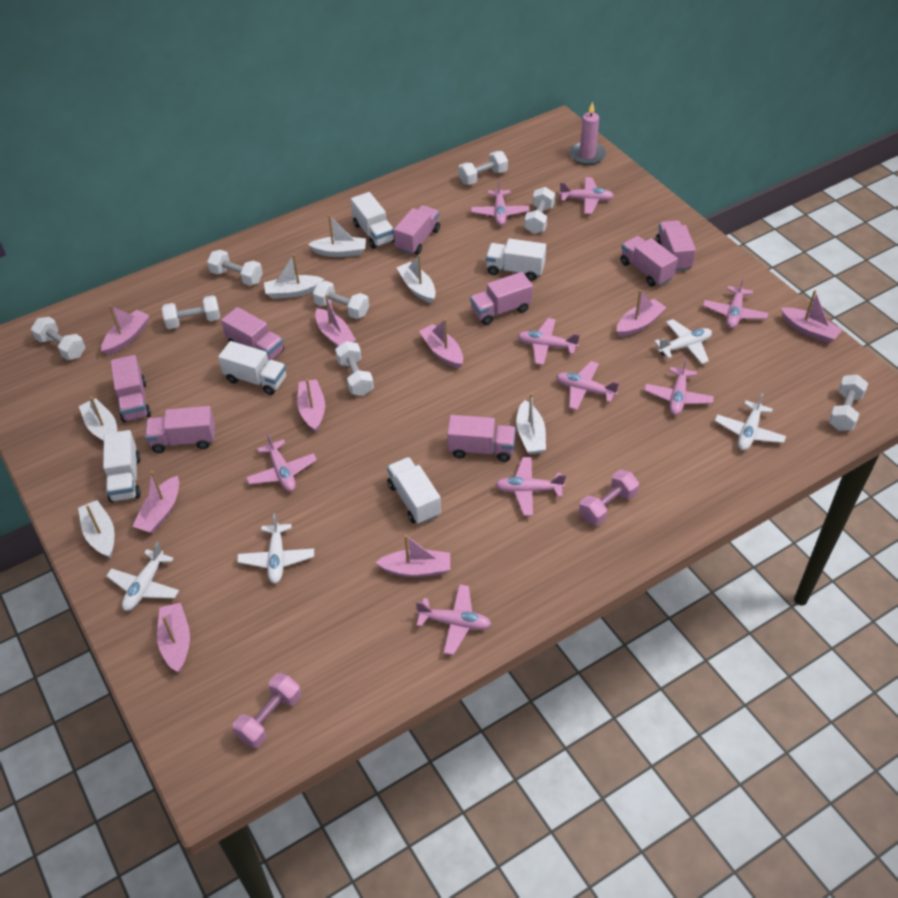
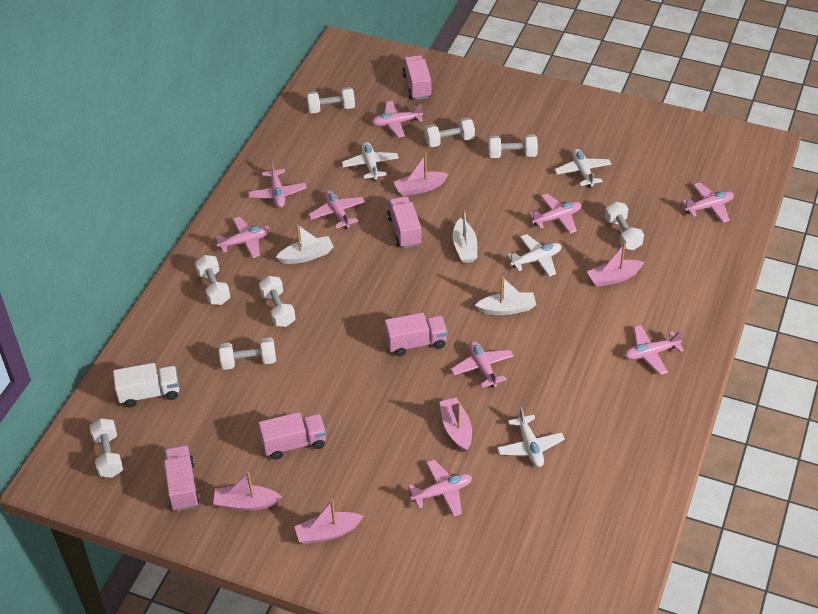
pink boat: [101,305,150,355] [132,471,179,533] [157,603,190,672] [297,379,325,432] [315,295,356,347] [376,535,450,577] [419,319,463,368] [617,290,667,337] [781,290,842,343] = 9 -> [213,472,282,511] [294,499,363,544] [394,153,448,196] [439,398,472,452] [587,243,644,287] = 5
pink candle: [569,101,606,165] = 1 -> none = 0
pink dumbbell: [232,673,301,748] [579,470,639,526] = 2 -> none = 0
pink truck: [111,355,151,423] [145,406,215,453] [221,307,284,361] [394,205,440,255] [447,415,516,462] [470,272,533,325] [621,236,678,287] [656,220,696,271] = 8 -> [164,445,200,511] [258,412,326,460] [384,313,448,356] [387,196,422,248] [402,55,432,100] = 5
white boat: [78,500,115,558] [79,397,117,441] [264,254,324,299] [308,215,366,257] [396,254,436,304] [516,393,546,454] = 6 -> [276,224,334,264] [453,210,477,263] [475,276,536,315] = 3
white truck: [103,430,141,502] [218,341,286,395] [351,192,395,249] [387,457,441,524] [486,238,546,281] = 5 -> [113,363,179,408] = 1

